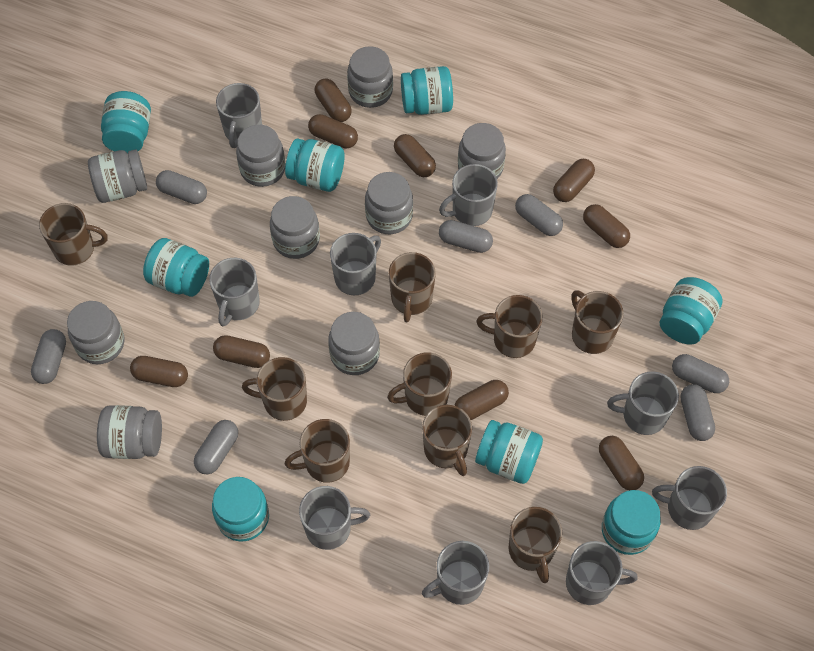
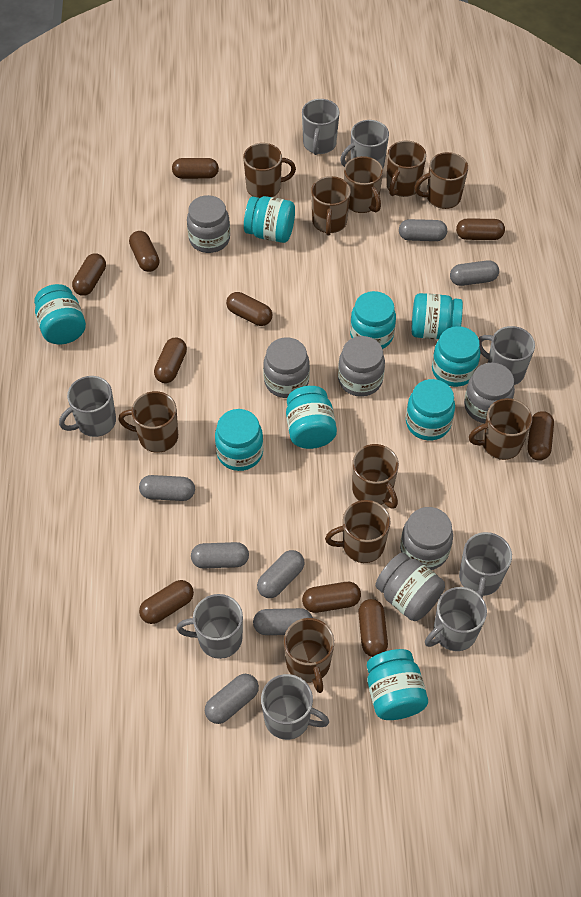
brown capsule: [130,356,188,387] [213,335,270,368] [308,114,358,148] [315,79,352,122] [394,134,436,177] [454,380,509,420] [553,159,595,202] [583,204,630,248] [599,436,644,490] = 9 -> [72,253,106,296] [129,231,160,272] [139,580,194,624] [154,337,187,383] [172,158,219,179] [226,292,273,326] [302,582,361,613] [358,599,388,657] [456,218,505,240] [527,411,554,461] = 10
brown mug: [39,203,108,266] [242,357,307,421] [285,419,350,483] [387,352,452,416] [389,252,436,322] [422,405,472,476] [476,295,543,358] [509,507,562,583] [571,290,623,354] = 9 -> [118,391,178,453] [243,143,296,198] [284,618,334,693] [311,176,351,235] [325,500,390,563] [344,156,383,213] [352,444,399,509] [386,141,426,197] [414,152,468,209] [469,398,532,460] = 10
grey jar: [67,301,124,364] [88,150,147,203] [97,405,162,459] [236,125,285,187] [270,196,320,259] [328,312,380,375] [347,46,393,108] [365,172,413,234] [458,123,506,179] = 9 -> [187,195,230,253] [263,337,310,398] [338,336,385,397] [375,553,445,621] [400,507,453,570] [464,363,515,423] = 6
grey mug: [209,258,260,326] [216,83,262,148] [299,486,370,550] [330,233,381,295] [422,541,489,605] [439,164,498,226] [566,541,638,605] [607,372,679,435] [652,466,727,530] = 9 -> [59,376,116,437] [176,594,243,659] [261,674,329,740] [302,99,339,155] [340,120,389,168] [425,587,487,651] [459,532,512,598] [478,326,535,385] = 8
turquoise jar: [101,91,151,153] [143,238,209,297] [212,477,269,542] [285,138,345,192] [401,66,453,115] [475,420,543,484] [602,490,661,555] [660,277,723,344] = 8 -> [34,284,86,344] [215,409,263,471] [244,196,295,243] [286,386,337,449] [350,291,396,349] [367,649,428,720] [406,379,455,440] [411,293,463,339] [432,326,481,387] = 9

